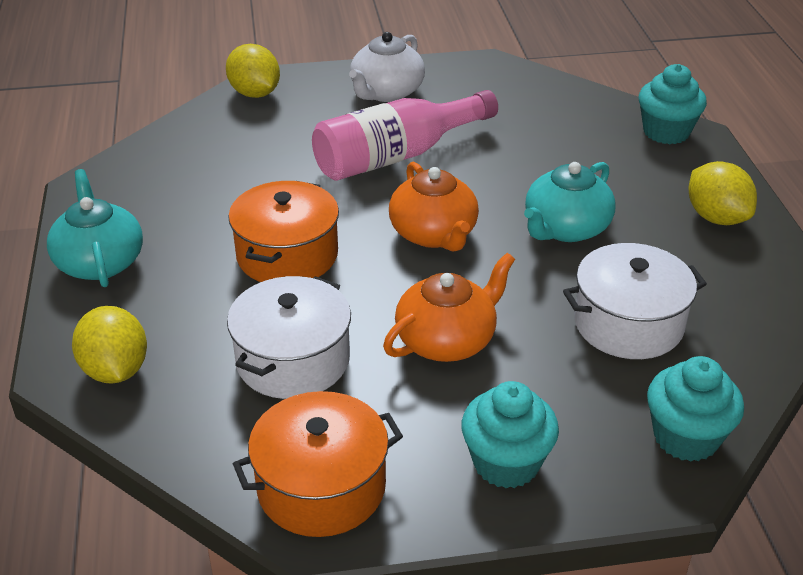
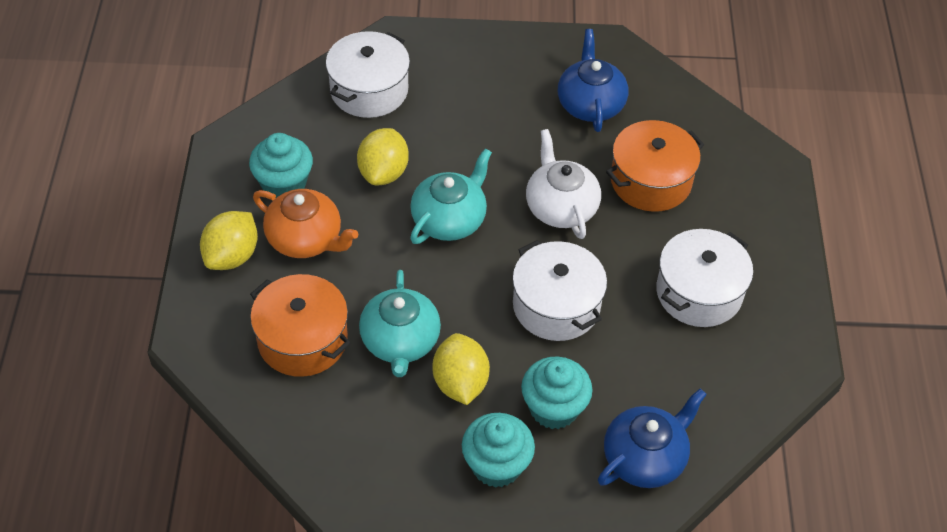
blue teapot: none = 0 -> [558,29,628,132] [598,389,707,488] = 2
orange teapot: [383,253,515,362] [389,162,479,252] = 2 -> [253,189,358,258] = 1
pink bottle: [312,90,498,181] = 1 -> none = 0
white pot: [227,276,351,399] [563,243,707,359] = 2 -> [326,31,410,118] [512,240,607,341] [656,229,753,327] = 3

